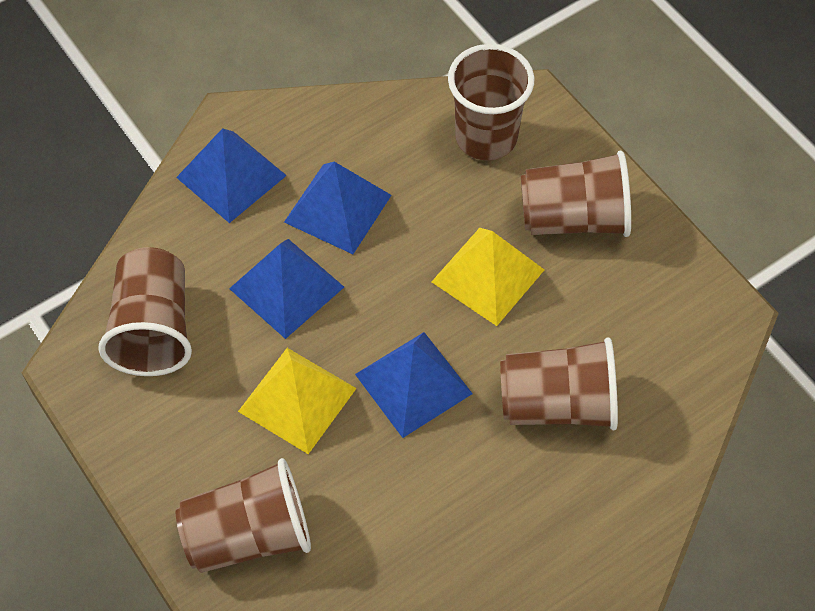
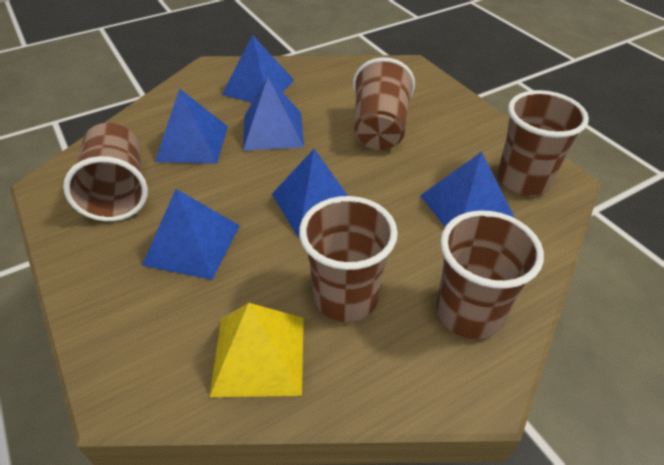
blue pyramid: [176,128,287,223] [229,239,344,339] [284,162,391,254] [355,332,473,438] = 4 -> [142,189,240,280] [155,88,228,164] [222,35,294,103] [243,77,304,151] [272,149,348,238] [420,152,515,226] = 6
yellow pyramid: [238,348,357,454] [432,228,544,326] = 2 -> [209,303,304,397] = 1

